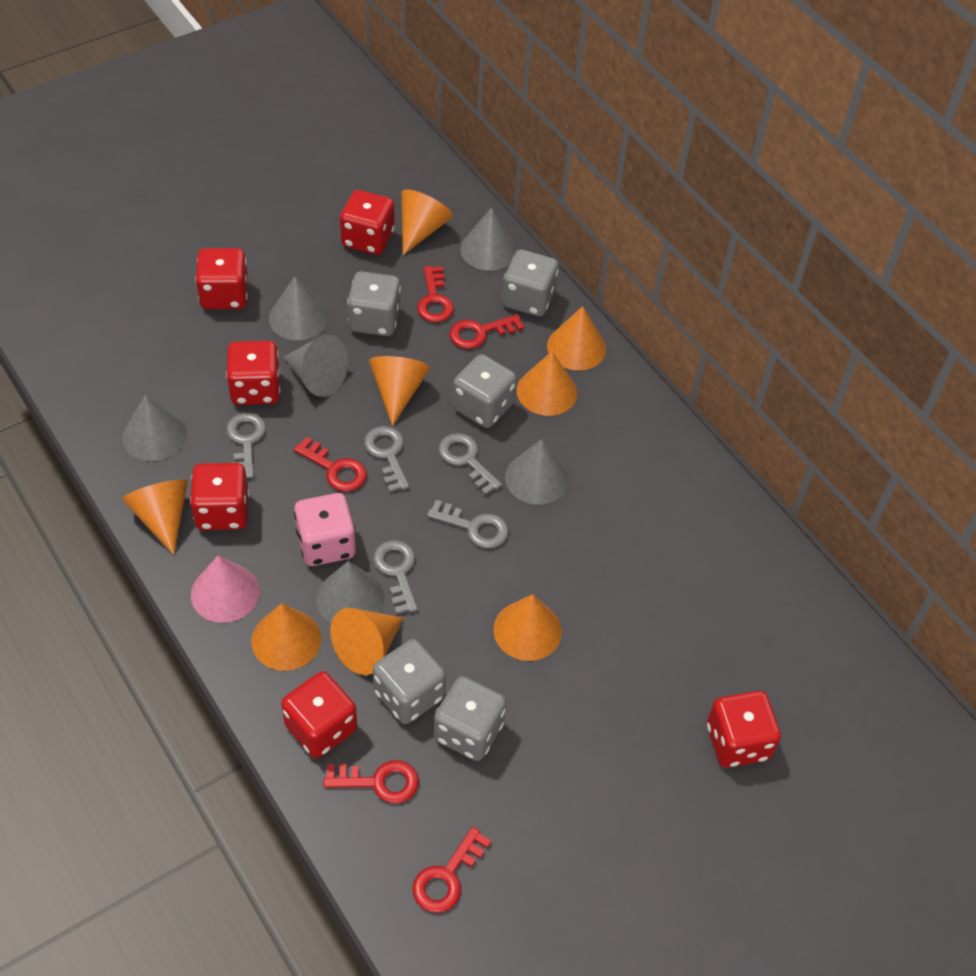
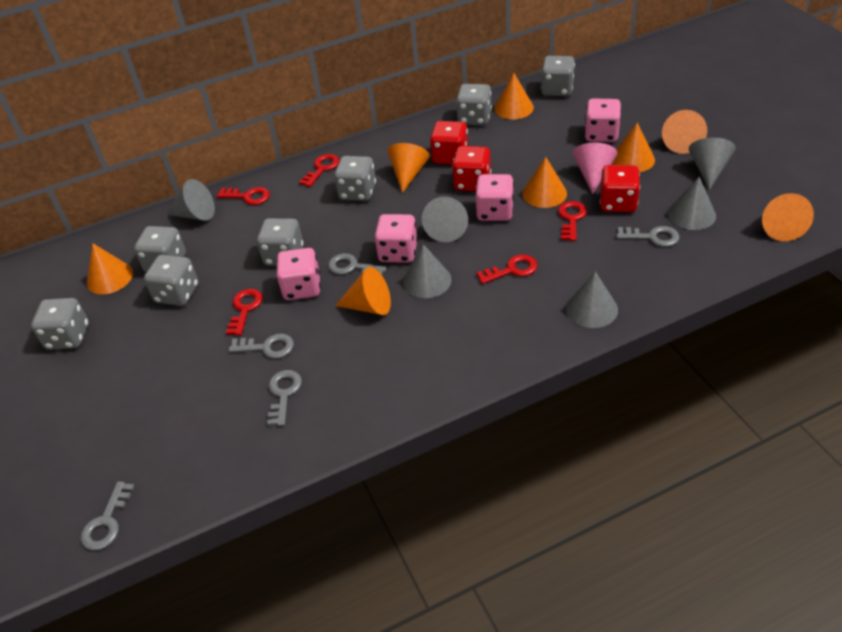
grey dice: [347,271,401,336] [373,639,446,724] [434,676,507,761] [452,354,517,428] [502,249,559,316] = 5 -> [31,298,89,350] [134,226,186,272] [144,255,199,306] [257,218,303,266] [334,156,376,201] [456,84,492,125] [541,56,575,96] = 7
pink dice: [294,493,356,566] = 1 -> [277,248,321,300] [374,214,418,263] [475,174,514,221] [584,98,621,142] = 4
red dice: [190,463,249,530] [195,248,248,309] [226,341,280,405] [281,671,357,758] [340,190,394,255] [707,691,781,768] = 6 -> [430,121,468,165] [452,146,491,191] [600,165,640,212] = 3

